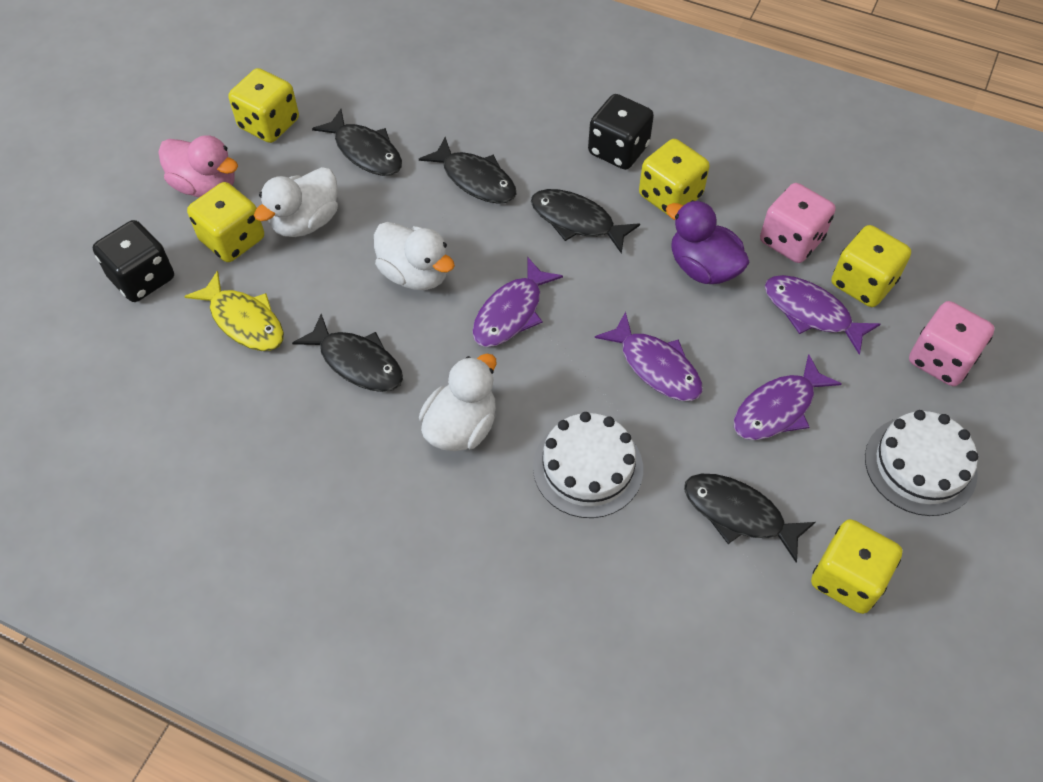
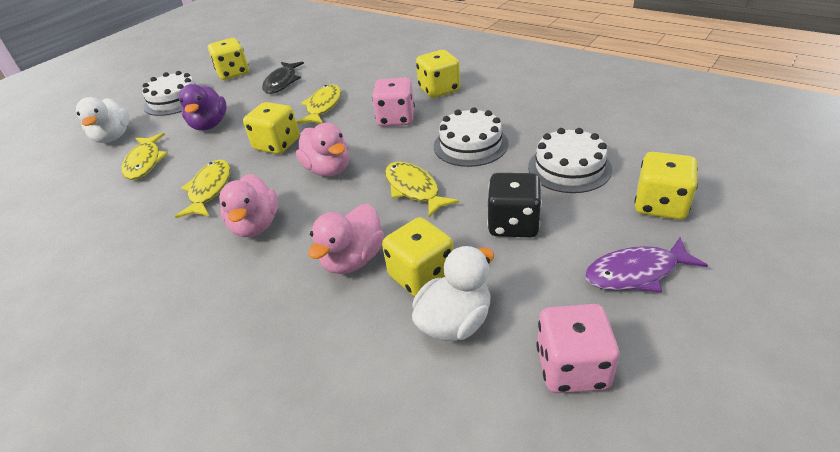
black dice: [93,220,174,302] [588,94,654,170] = 2 -> [487,173,542,237] = 1
black fish: [292,314,403,392] [312,109,402,176] [419,137,517,204] [531,189,640,254] [684,474,815,563] = 5 -> [262,61,304,94] = 1
pink duck: [158,135,238,197] = 1 -> [219,174,278,237] [296,123,349,176] [308,204,384,274] = 3
purple fish: [472,257,563,347] [595,312,703,401] [734,354,842,440] [764,275,880,355] = 4 -> [585,237,708,292] = 1
white cake: [533,412,643,518] [865,410,978,516] = 2 -> [142,71,195,116] [434,107,508,167] [528,128,612,193] = 3
white duck: [254,167,338,237] [374,222,455,290] [419,354,497,451] = 3 -> [76,97,130,143] [412,246,494,341] = 2
yellow fish: [184,270,284,351] = 1 -> [122,133,168,180] [175,160,230,218] [296,84,341,124] [385,162,459,218] = 4

